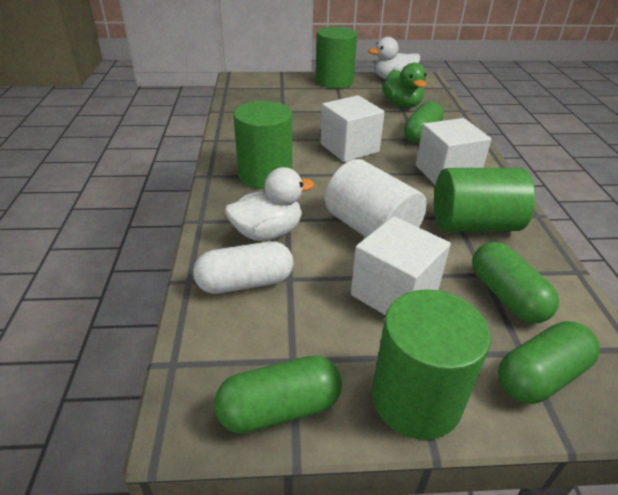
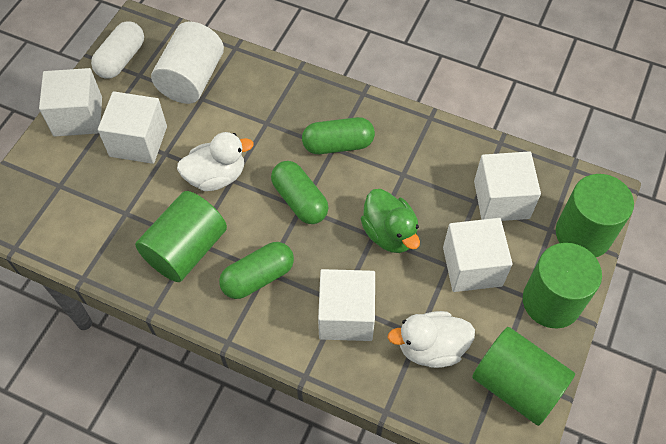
green capsule: [214,355,342,434] [404,101,444,144] [472,242,559,323] [498,321,600,404] = 4 -> [219,242,294,299] [271,161,328,224] [302,117,375,154] = 3
white cube: [320,95,385,162] [351,216,451,315] [416,118,491,185] = 3 -> [39,68,102,137] [98,91,167,164] [318,269,375,341] [443,218,513,292] [474,151,541,221] = 5

